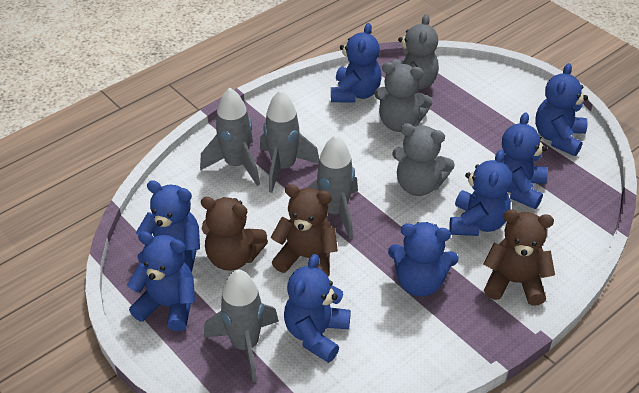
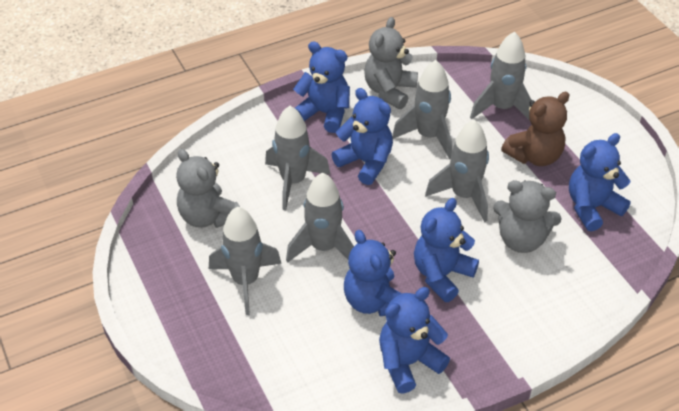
blue teddy bear: [127,231,195,331] [136,180,200,272] [284,254,351,363] [331,23,382,102] [388,222,458,296] [449,150,512,236] [502,112,548,209] [535,63,588,156] = 8 -> [293,41,350,133] [331,88,393,185] [344,230,403,317] [379,287,450,394] [414,198,479,302] [569,133,631,231] = 6
brown teddy bear: [201,197,268,271] [270,184,338,277] [483,210,555,306] = 3 -> [501,92,570,166] = 1
grey rocket: [200,88,260,186] [204,269,279,382] [260,90,319,193] [307,135,358,240] = 4 -> [209,207,282,315] [265,106,331,210] [286,172,354,263] [392,60,452,159] [425,120,489,222] [470,32,531,121] = 6

